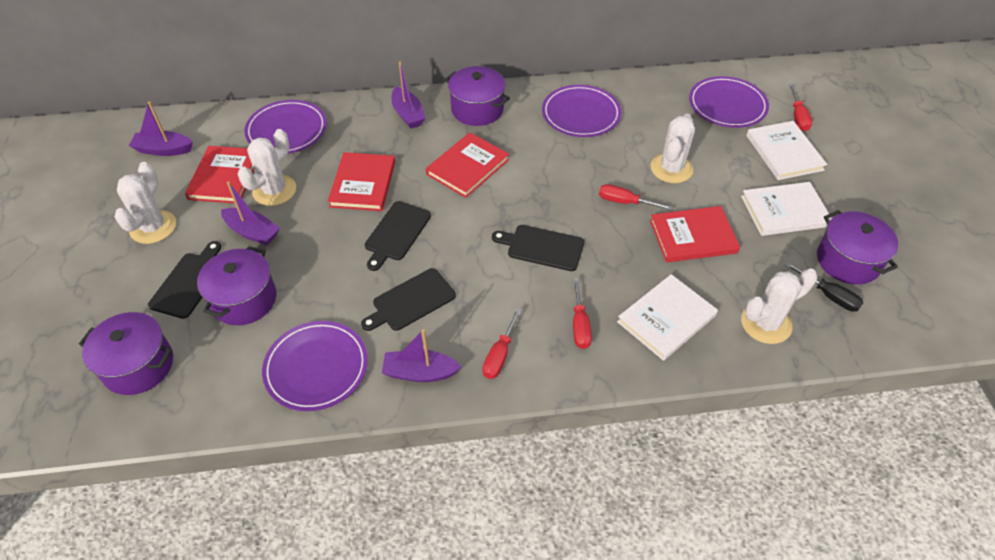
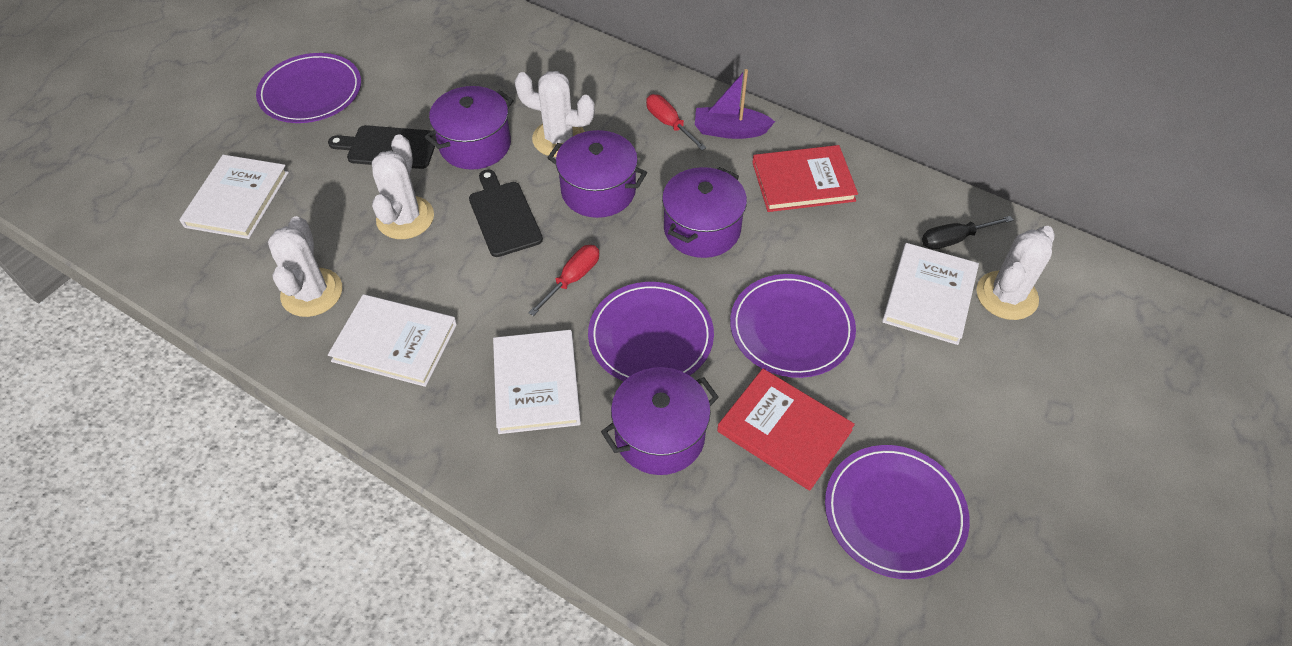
black cutting board: [148,241,221,319] [361,268,456,331] [365,201,431,271] [492,225,584,271] = 4 -> [328,125,437,169] [469,169,543,257] = 2
purple boat: [129,101,193,156] [221,181,280,245] [382,329,462,382] [391,62,426,129] = 4 -> [695,69,775,139] = 1
red book: [185,146,254,203] [328,152,395,211] [426,132,509,198] [650,206,740,262] = 4 -> [717,369,855,491] [752,145,858,212] = 2
red screwdriver: [482,308,522,379] [573,278,592,349] [599,184,673,210] [789,85,812,131] = 4 -> [528,245,599,316] [646,94,706,150] = 2
white book: [617,274,718,361] [741,182,832,236] [746,121,827,180] = 3 -> [180,155,289,239] [328,294,457,387] [493,330,581,434] [882,243,979,345] = 4

